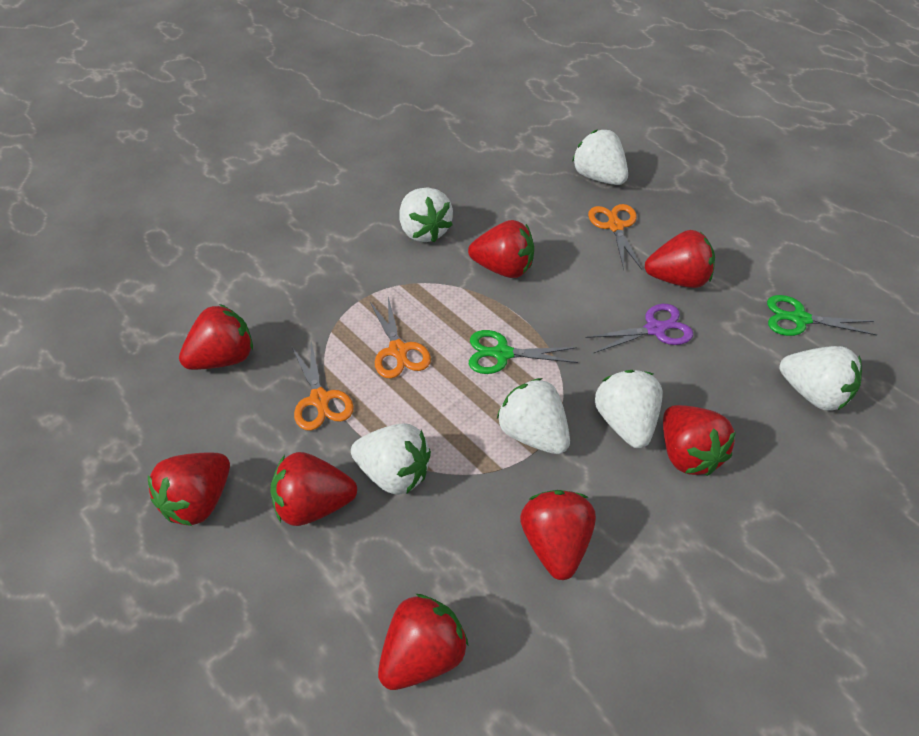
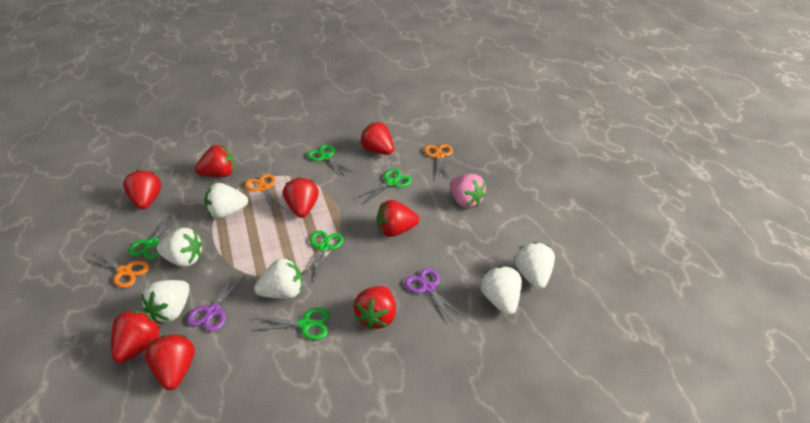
green scissors: [469,330,578,374] [767,295,877,336] = 2 -> [128,213,181,259] [252,308,330,340] [303,231,344,282] [307,144,354,176] [357,169,412,203] = 5
pink strawberry: none = 0 -> [450,174,486,208] = 1
purple scissors: [585,304,693,353] = 1 -> [187,273,245,332] [405,268,464,322] = 2

